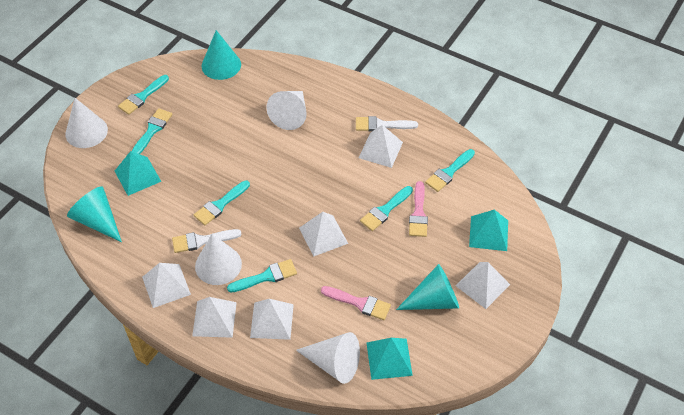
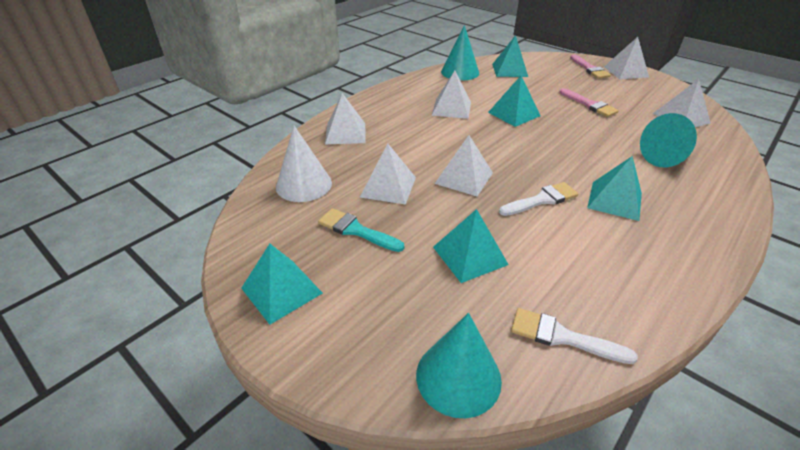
turquoise brush: [118,75,169,115] [132,108,172,154] [194,180,250,225] [227,259,297,293] [360,186,413,231] [425,149,475,192] = 6 -> [318,208,404,252] = 1
turquoise pyramid: [115,151,162,196] [367,338,413,380] [469,209,508,251] = 3 -> [241,244,323,325] [433,209,509,283] [488,76,540,127] [492,35,528,77] [587,156,642,221] = 5
white cone: [65,98,108,148] [195,234,242,285] [266,91,307,130] [296,332,360,384] = 4 -> [276,126,332,202] = 1

